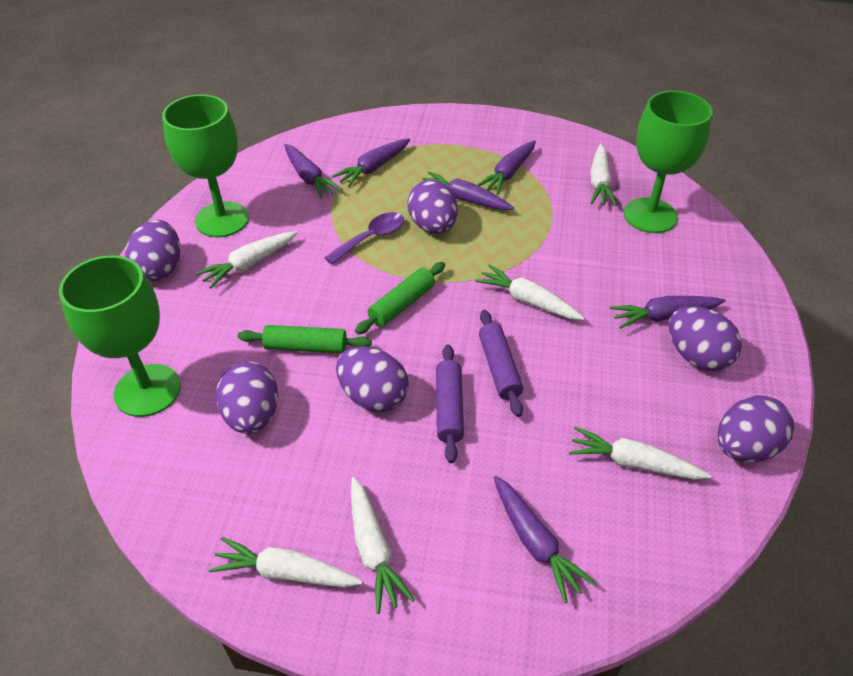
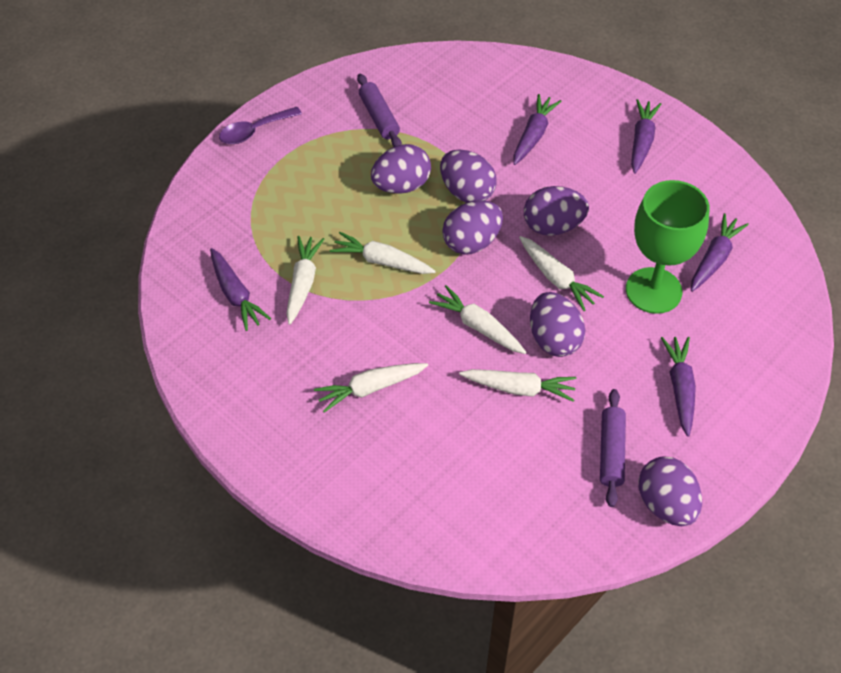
green goblet: [59,255,181,417] [162,94,249,237] [624,91,713,233] = 3 -> [626,180,709,314] = 1
green rolling pin: [238,325,372,353] [355,262,445,334] = 2 -> none = 0
purple carrot: [284,144,343,199] [332,138,410,187] [422,171,514,210] [477,140,536,195] [494,476,596,603] [609,296,725,329] = 6 -> [210,248,271,331] [513,94,561,165] [631,99,661,174] [661,337,696,437] [691,213,749,292] = 5

